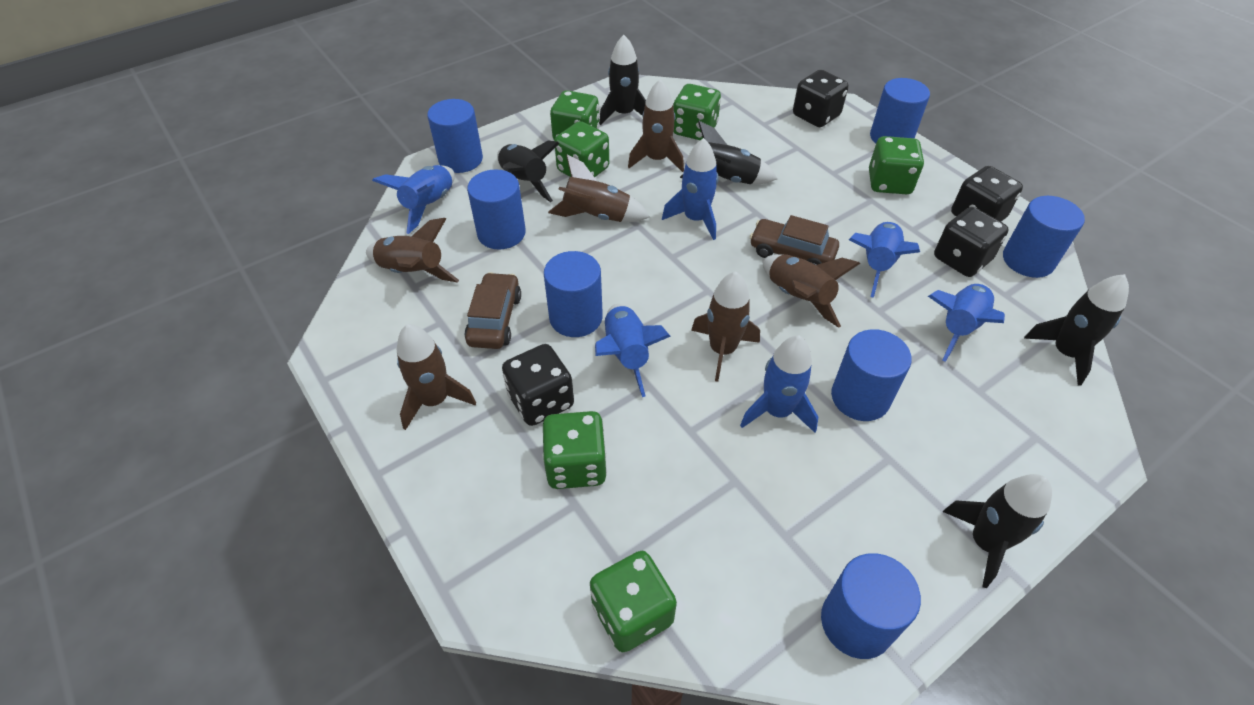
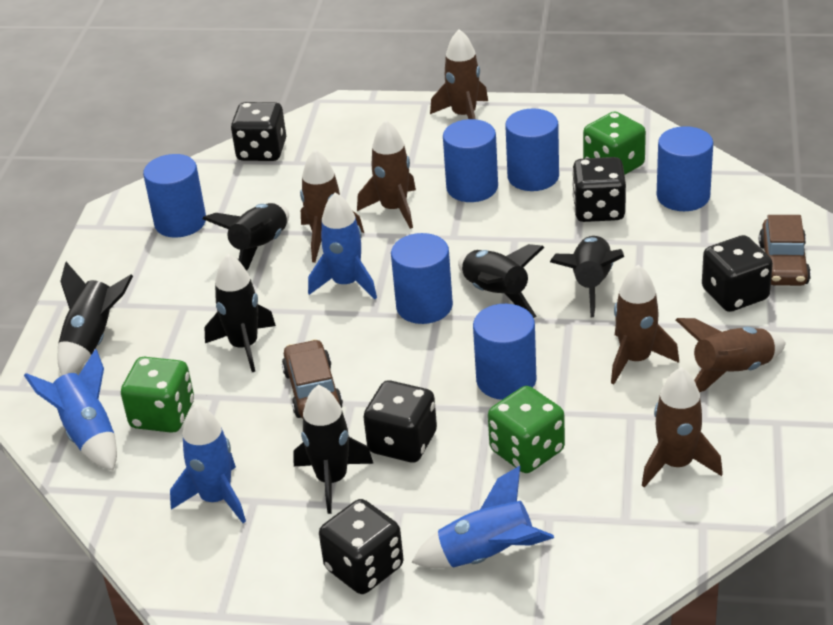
black dice: [502,344,574,426] [793,70,848,127] [934,207,1009,277] [951,166,1023,222] = 4 -> [231,102,286,161] [319,499,404,594] [363,381,437,463] [572,157,626,222] [702,235,773,312] = 5
black rocket: [497,140,559,202] [599,35,646,125] [680,121,777,184] [943,474,1052,588] [1024,274,1129,385] = 5 -> [58,262,133,375] [203,203,289,271] [205,254,276,372] [293,385,373,514] [458,244,544,318] [550,236,624,317] = 6
blue cylinder: [427,99,483,173] [467,169,526,249] [544,251,603,337] [821,553,921,659] [831,329,912,421] [870,78,930,144] [1003,196,1085,278] = 7 -> [143,154,206,238] [391,233,453,324] [443,119,498,202] [473,304,537,400] [505,108,559,191] [657,126,713,211] = 6
blue rocket: [372,165,455,234] [595,304,671,397] [662,138,719,240] [740,335,818,433] [849,222,920,298] [928,284,1005,362] = 6 -> [24,349,117,471] [170,404,246,523] [308,192,377,299] [412,466,554,568] = 4
green dice: [543,411,607,489] [550,90,599,140] [554,121,609,178] [590,551,677,652] [673,84,721,140] [869,136,924,194] = 6 -> [121,357,194,433] [488,386,565,473] [583,111,646,175] = 3

